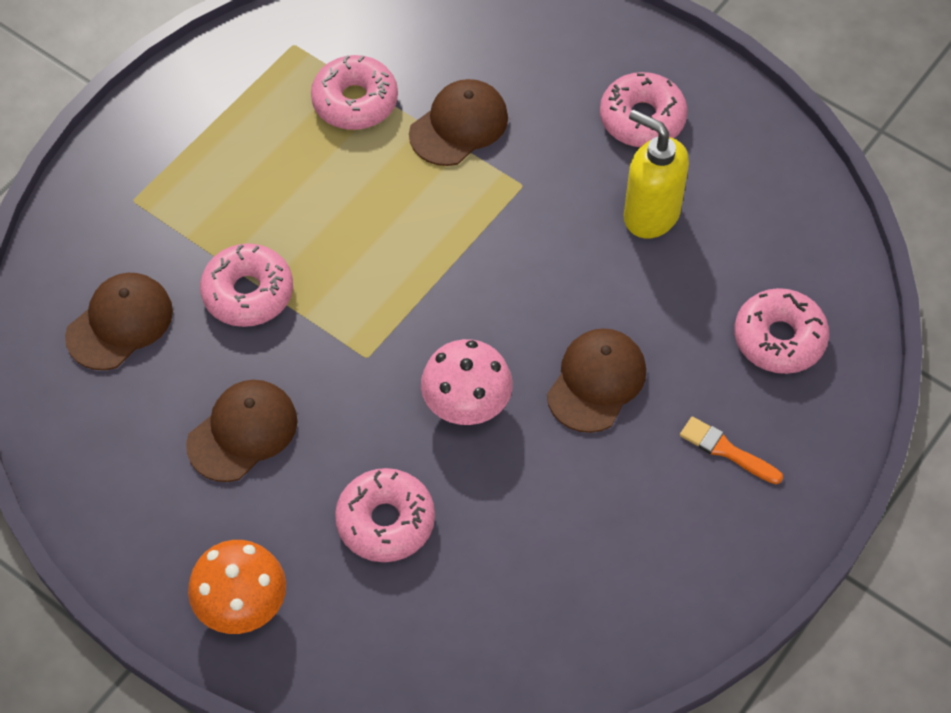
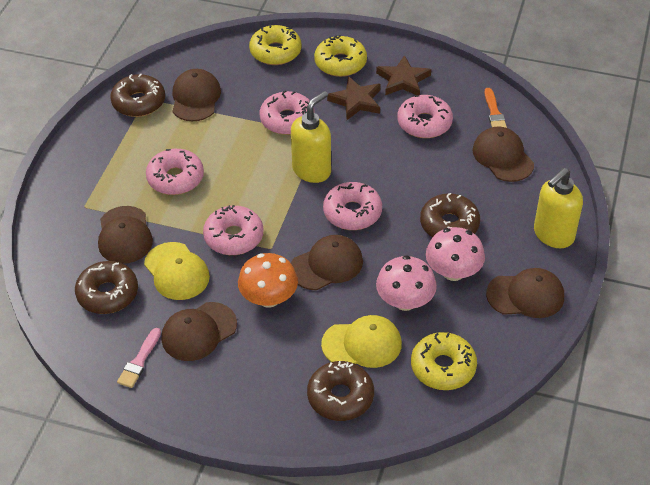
brown cap: [65,273,173,370] [186,380,298,482] [409,79,508,166] [547,328,646,433] = 4 -> [98,206,153,264] [161,302,237,361] [173,69,221,121] [291,235,363,290] [472,127,534,182] [486,268,564,318] = 6
brown donut: none = 0 -> [75,261,138,314] [110,73,165,117] [307,361,374,421] [420,193,480,237] = 4
brown star: none = 0 -> [327,76,381,120] [376,55,431,95] = 2
pink brush: none = 0 -> [117,328,161,388] = 1
pink mushroom: [421,339,513,425] = 1 -> [376,255,437,311] [426,227,485,281] = 2
yellow cap: none = 0 -> [144,242,210,300] [321,315,402,368] = 2
yellow donut: none = 0 -> [249,25,302,65] [314,35,367,77] [411,332,477,390] = 3
yellow soap dispenser: [624,109,689,239] = 1 -> [291,91,331,183] [534,168,583,248] = 2

